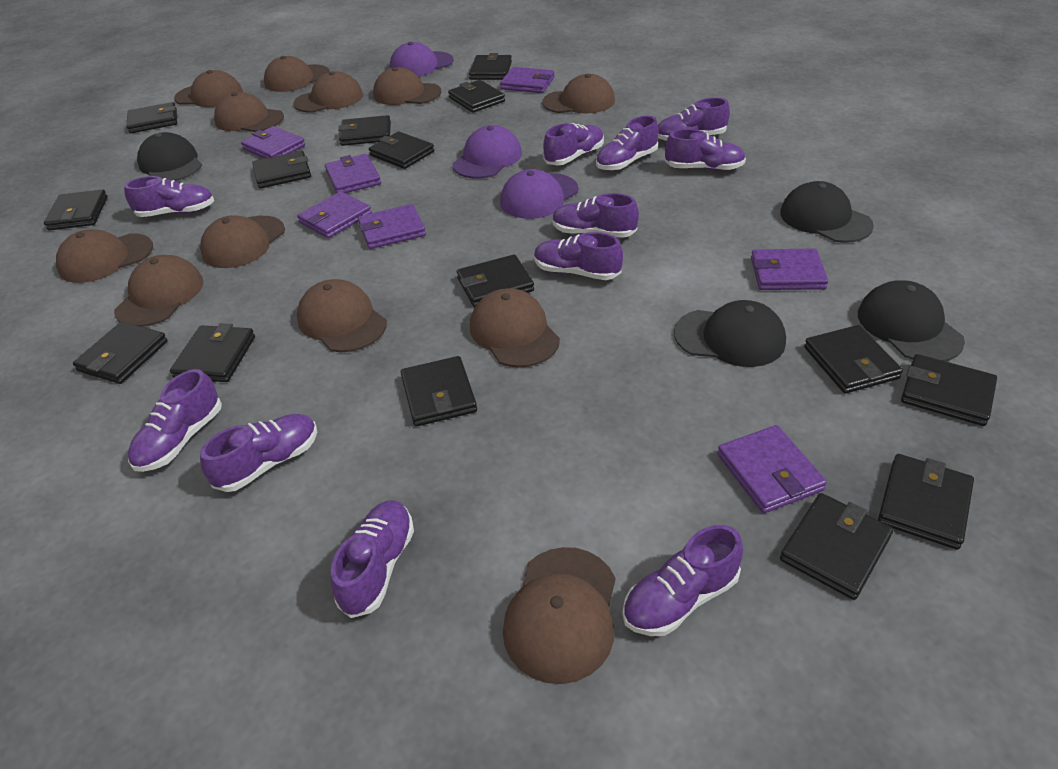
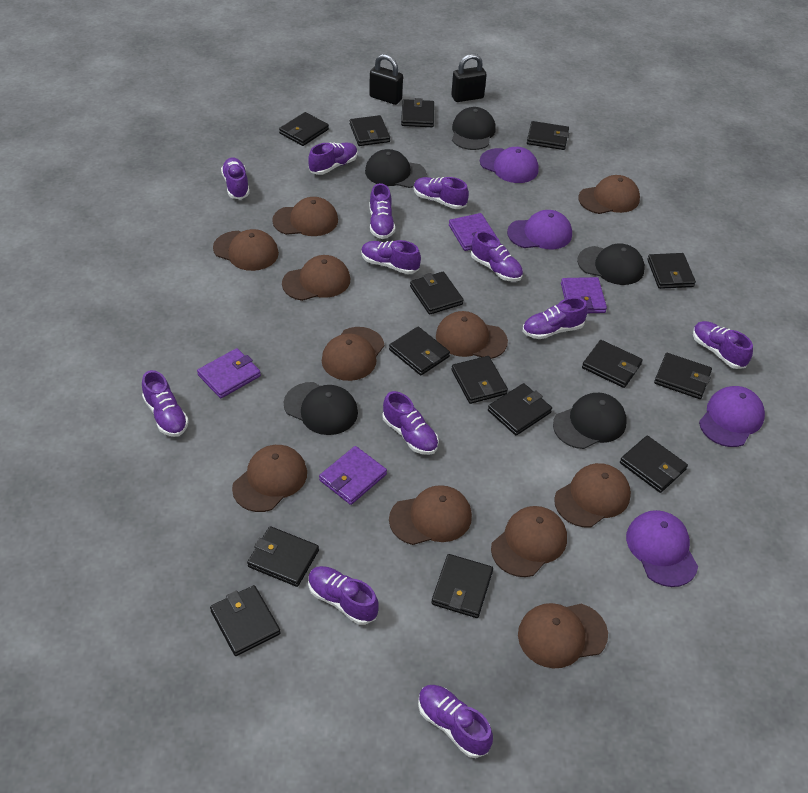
black cap: [137,132,202,181] [674,300,786,367] [780,181,874,243] [858,280,965,361] = 4 -> [284,382,358,435] [365,149,427,188] [452,107,496,150] [553,393,627,449] [577,243,645,285] = 5
black padlock: none = 0 -> [369,54,403,105] [451,54,487,102] = 2
brown cap: [56,229,153,283] [114,255,203,327] [174,70,243,107] [200,215,285,268] [214,92,284,132] [264,56,330,92] [293,71,363,113] [297,279,387,352] [373,67,442,105] [470,288,560,368] [503,547,615,684] [542,74,615,113] = 12 -> [213,229,279,271] [232,445,307,512] [272,197,338,236] [282,255,350,301] [322,327,384,381] [389,485,472,545] [436,311,508,359] [491,506,567,577] [518,603,608,669] [554,463,631,527] [578,175,640,214] = 11
purple cap: [390,42,454,77] [453,125,522,179] [500,169,579,219] = 3 -> [480,147,539,183] [507,210,572,249] [626,510,698,587] [699,386,765,447] = 4
purple shoe: [124,176,214,217] [128,369,222,472] [200,414,317,492] [330,500,414,618] [534,232,623,280] [543,123,604,165] [552,193,639,238] [596,116,659,171] [622,525,743,636] [658,98,730,141] [665,129,746,171] = 11 -> [142,370,189,437] [221,158,250,200] [308,142,358,175] [308,566,379,625] [361,240,421,274] [370,183,395,239] [382,391,439,455] [414,177,469,209] [418,685,493,758] [471,231,523,282] [523,297,588,339] [693,321,753,369] = 12
purple wallet: [241,126,305,159] [297,192,372,238] [325,154,381,193] [358,204,426,249] [500,67,554,93] [717,425,827,513] [751,248,828,290] = 7 -> [197,348,261,398] [319,446,387,505] [449,213,497,251] [561,277,607,313] = 4

